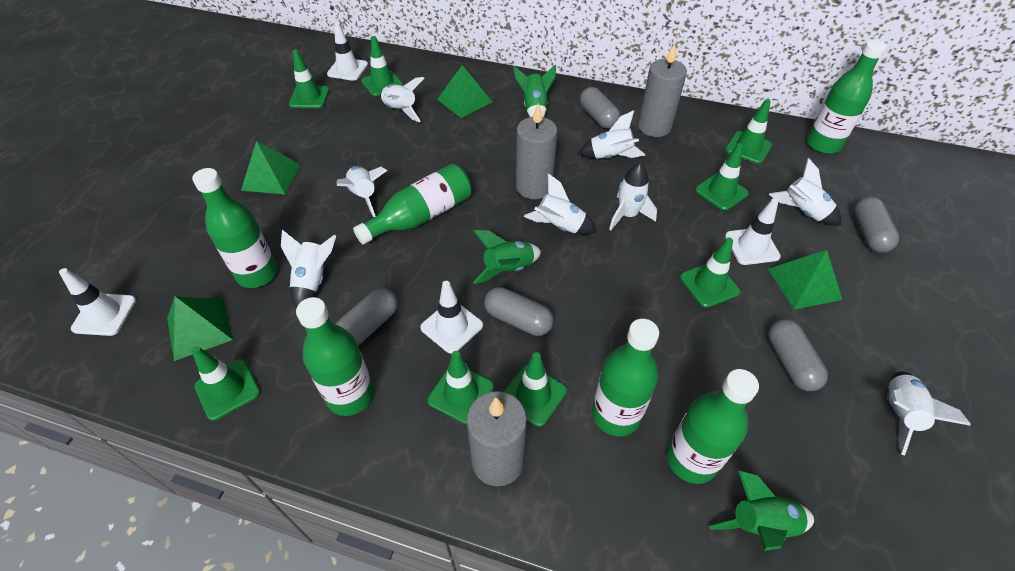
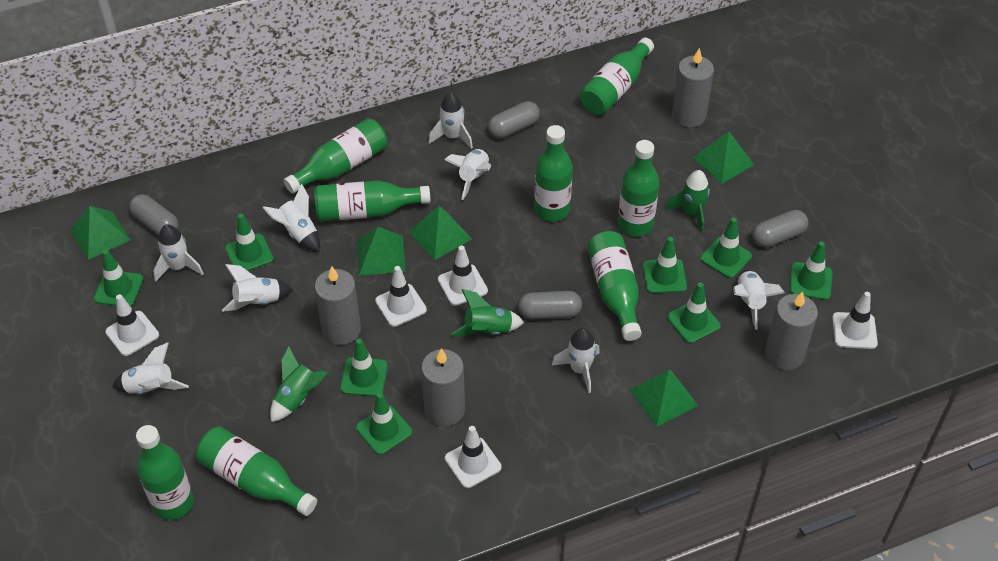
green bottle: [192,168,278,288] [296,297,374,416] [353,164,472,245] [592,319,659,436] [667,369,759,484] [807,39,887,154] = 6 -> [136,425,194,520] [196,426,317,516] [284,118,387,194] [314,181,431,222] [534,125,573,222] [580,38,654,115] [587,231,642,341] [618,140,659,236] = 8
green pyramid: [167,296,233,361] [241,141,300,194] [437,65,492,118] [768,250,842,310] = 4 -> [70,206,130,260] [357,227,405,276] [409,206,472,260] [630,370,698,427] [693,131,754,184] = 5
grey candle: [466,391,527,486] [516,103,558,199] [638,43,687,137] = 3 -> [314,266,361,345] [421,348,465,427] [672,48,714,128] [765,291,818,370] = 4
grey capsule: [336,288,398,345] [484,287,554,336] [580,87,621,129] [768,319,828,391] [853,197,899,253] = 5 -> [129,194,179,235] [488,101,540,139] [518,291,582,320] [752,210,809,248] = 4
white traffic cone: [59,268,136,336] [327,22,368,81] [420,281,483,354] [725,198,781,265] = 4 -> [105,294,159,356] [375,266,427,327] [438,245,488,306] [445,426,502,488] [832,292,878,349] = 5

